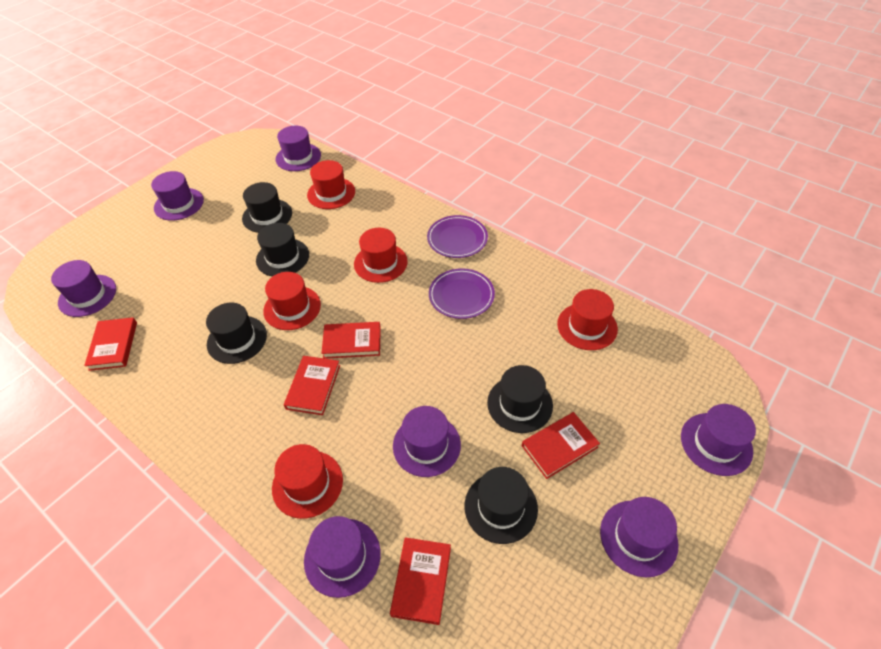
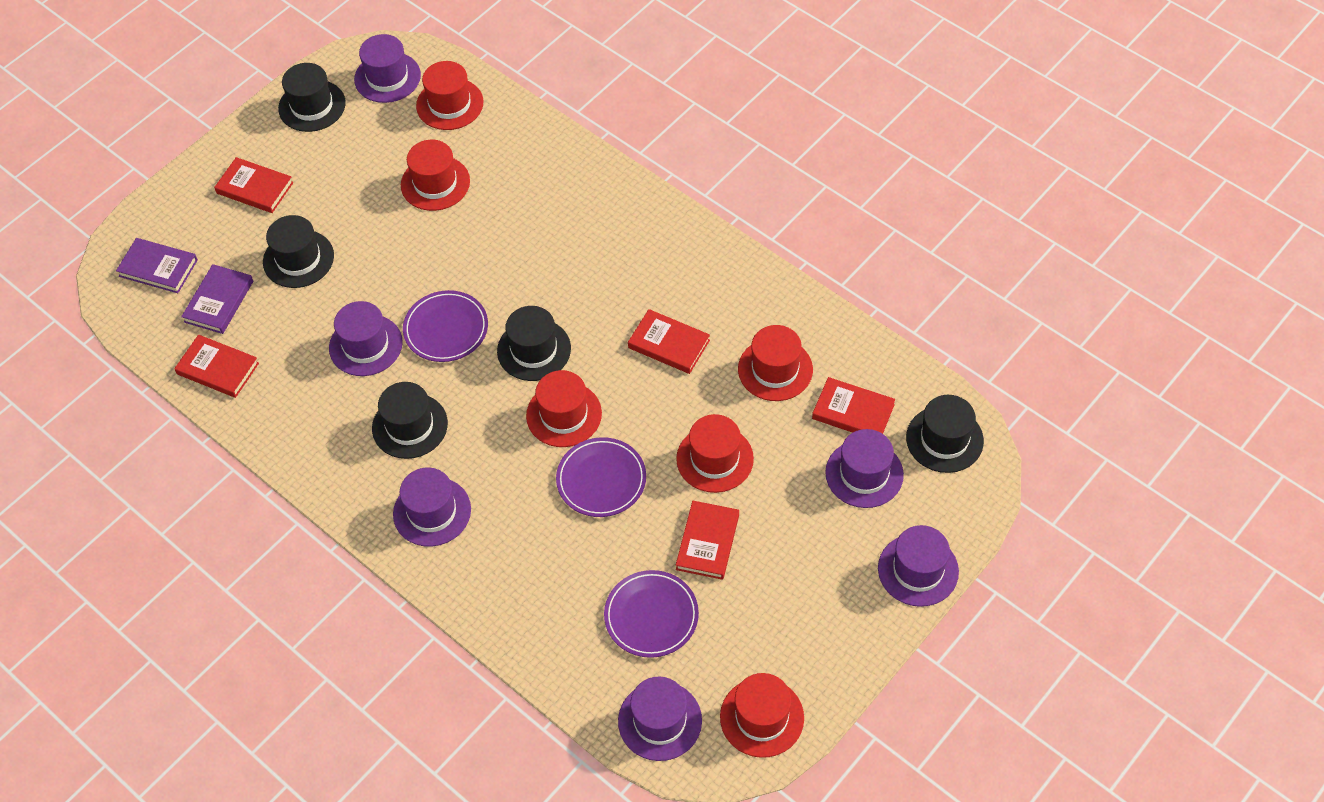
purple book: none = 0 -> [116,238,198,293] [181,264,253,334] = 2
purple hat: [51,260,116,317] [151,171,204,221] [276,126,321,171] [304,516,381,598] [393,406,461,477] [600,497,679,577] [681,404,756,476] = 7 -> [329,301,403,376] [354,34,421,103] [393,468,471,547] [618,677,702,761] [825,429,904,508] [878,525,959,607] = 6
purple plate: [427,215,488,258] [429,268,495,319] = 2 -> [403,290,488,362] [556,437,646,517] [604,570,699,658] = 3
red hat: [263,272,321,330] [272,444,343,519] [307,160,355,209] [354,228,408,283] [557,289,618,350] = 5 -> [401,140,470,211] [416,61,484,130] [526,370,602,447] [676,414,754,493] [720,673,804,758] [738,325,813,401] = 6

